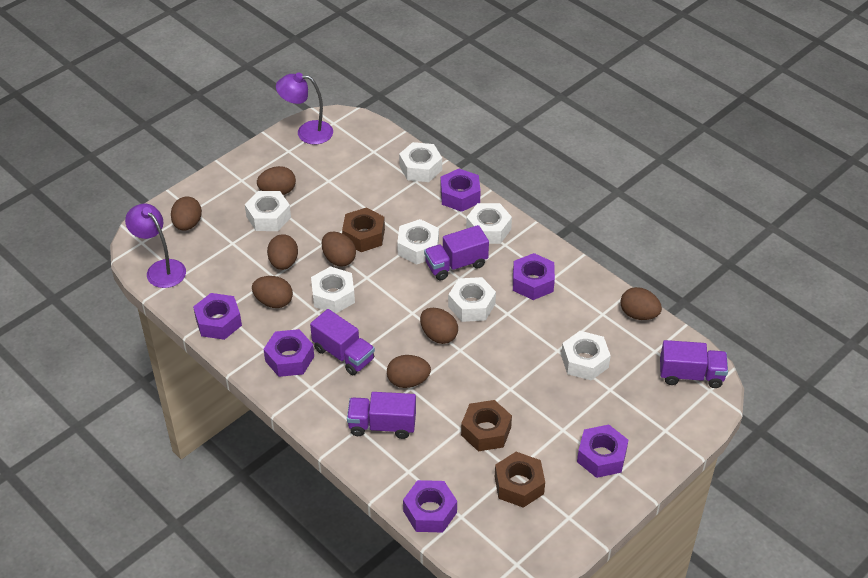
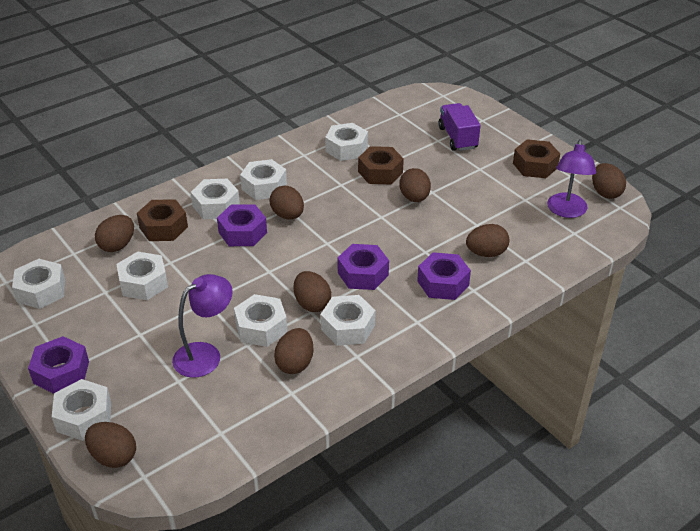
purple nut: [193,293,242,340] [264,329,314,377] [403,480,457,533] [441,169,481,212] [513,253,555,300] [577,424,628,478] = 6 -> [28,336,89,394] [217,204,267,246] [337,244,389,290] [417,252,471,300] = 4
purple truck: [310,309,375,375] [347,392,416,439] [424,225,489,281] [660,340,728,388] = 4 -> [438,103,481,151] = 1
white nut: [245,191,291,231] [311,266,355,314] [397,219,439,265] [399,142,442,182] [448,277,496,322] [466,203,512,244] [561,331,611,381] = 7 -> [12,259,65,309] [52,379,111,441] [117,252,168,300] [191,179,240,219] [234,294,287,347] [240,159,287,200] [321,295,376,346] [325,123,368,161] = 8

